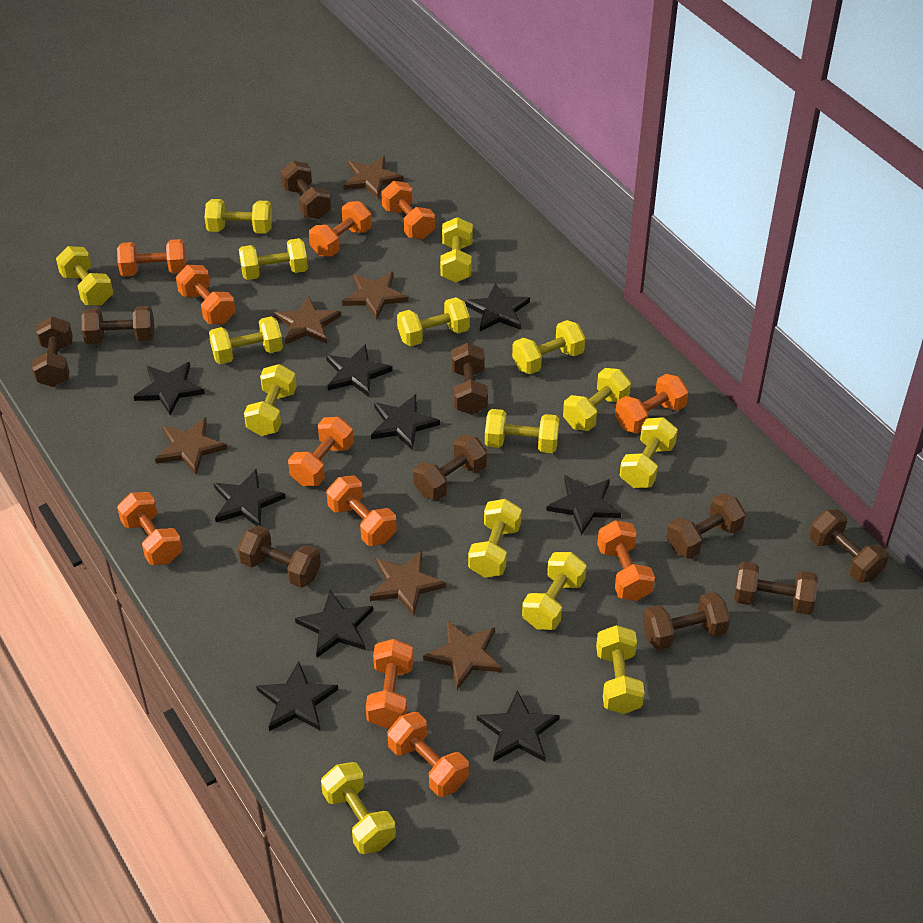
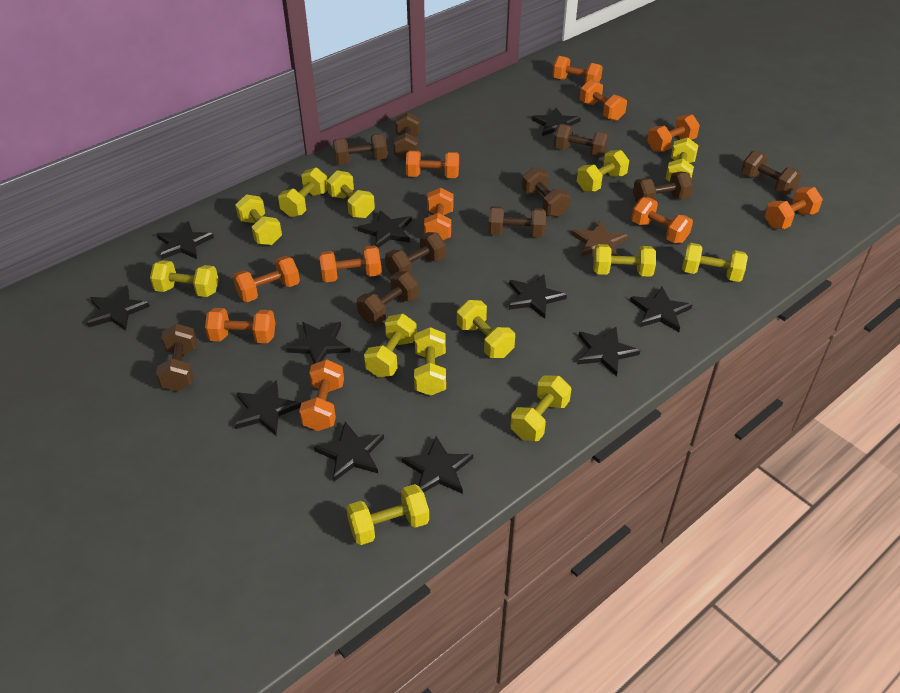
black star: [134,362,205,415] [214,469,286,526] [256,661,338,731] [295,590,373,658] [326,344,393,397] [371,394,440,451] [464,283,530,332] [477,690,560,762] [546,475,621,535] = 9 -> [87,285,150,331] [157,221,214,260] [235,380,301,435] [286,322,351,364] [314,422,384,481] [358,210,412,248] [402,436,473,494] [509,274,567,319] [532,108,581,136] [578,327,640,377] [630,287,693,332] = 11
brown star: [155,417,227,475] [274,296,341,345] [342,272,408,320] [343,156,404,199] [370,551,446,616] [423,620,502,690] = 6 -> [571,220,628,257] = 1
yellow dumbbell: [56,246,113,306] [205,199,272,234] [209,316,283,364] [239,238,308,280] [244,364,297,436] [321,762,396,854] [397,297,470,346] [440,217,473,282] [468,499,522,578] [485,409,560,453] [512,320,585,375] [522,552,587,630] [563,368,631,431] [596,625,645,714] [620,417,678,488] = 15 -> [150,260,219,297] [235,194,282,245] [278,168,328,217] [327,171,375,219] [346,484,429,545] [364,314,417,377] [414,327,446,396] [457,300,515,358] [510,375,571,441] [577,150,629,192] [593,244,656,277] [665,137,699,182] [682,243,748,282] = 13

